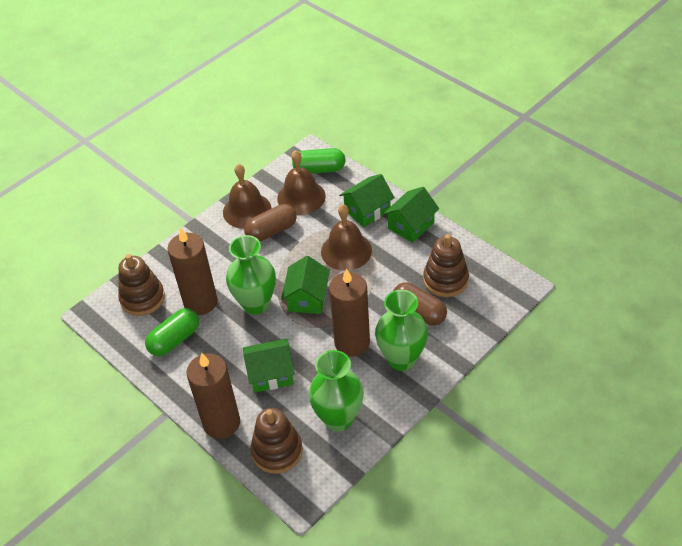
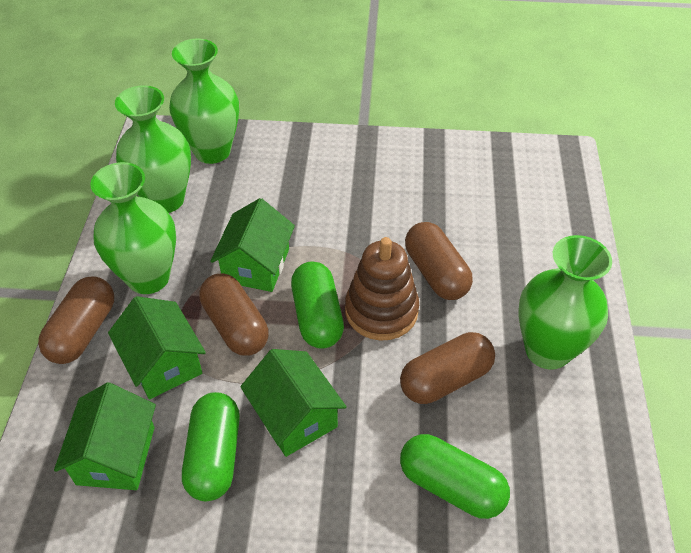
brown bell: [223,164,271,229] [277,150,326,215] [321,204,372,271] = 3 -> none = 0
brown candle: [168,228,218,315] [186,352,240,439] [329,268,370,357] = 3 -> none = 0
brown capsule: [244,204,297,241] [393,282,447,326] = 2 -> [38,276,114,364] [199,273,269,356] [400,332,495,404] [405,222,473,300] = 4
brown stacking toy: [118,254,165,316] [251,408,303,474] [423,234,469,297] = 3 -> [345,237,419,341] = 1
green capsule: [145,308,199,356] [292,148,346,174] = 2 -> [182,392,240,501] [291,261,344,349] [400,434,510,519] = 3
green vase: [226,235,276,315] [309,350,364,431] [375,290,428,371] = 3 -> [90,162,176,294] [115,85,191,213] [169,39,239,164] [518,235,612,370] = 4

